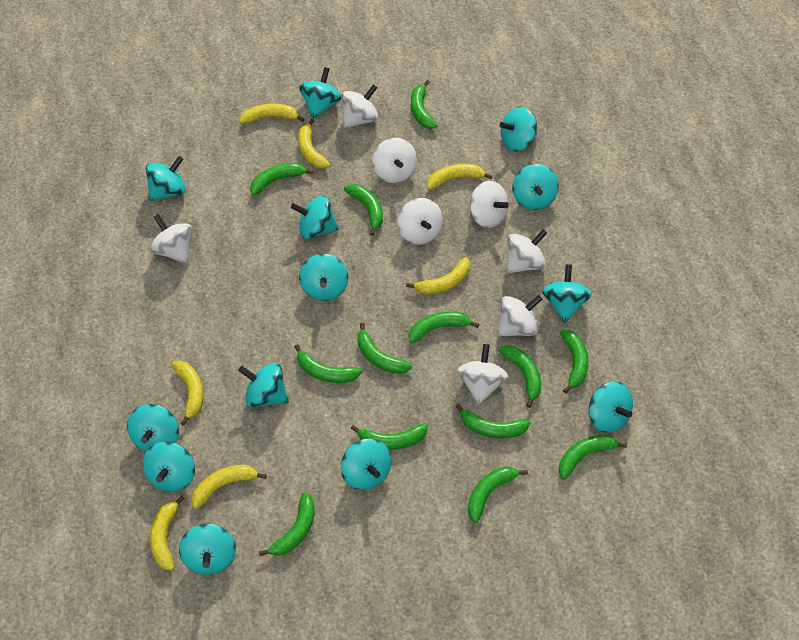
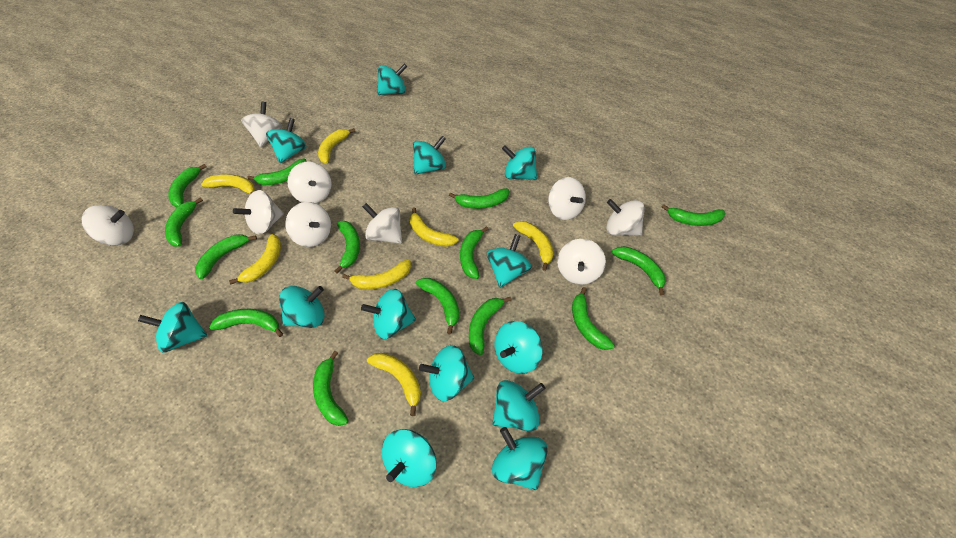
green banana: [250,163,314,196] [259,493,315,556] [294,344,362,383] [344,184,383,236] [351,423,428,450] [358,323,412,374] [408,311,479,344] [411,80,438,129] [455,403,530,438] [468,467,528,523] [499,345,541,408] [559,435,627,479] [560,330,589,393] = 13 -> [165,197,203,247] [168,164,207,207] [195,234,257,279] [209,309,283,337] [247,158,306,185] [313,351,349,426] [334,221,360,273] [416,278,459,335] [449,188,509,209] [460,226,488,279] [469,297,512,355] [572,287,615,350] [612,246,666,296] [661,204,725,226] = 14
white spinning top: [150,214,192,264] [341,84,378,128] [372,138,417,183] [398,198,443,245] [457,344,508,405] [470,181,509,228] [497,295,542,337] [506,229,547,274] = 8 -> [82,205,134,245] [233,190,284,235] [241,102,282,147] [285,202,331,247] [287,162,332,203] [362,203,402,244] [548,177,586,220] [557,239,606,285] [606,199,645,236] = 9

